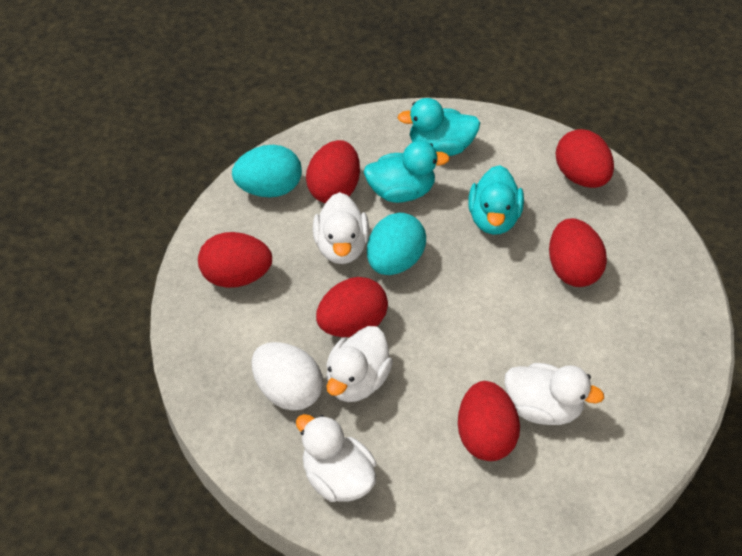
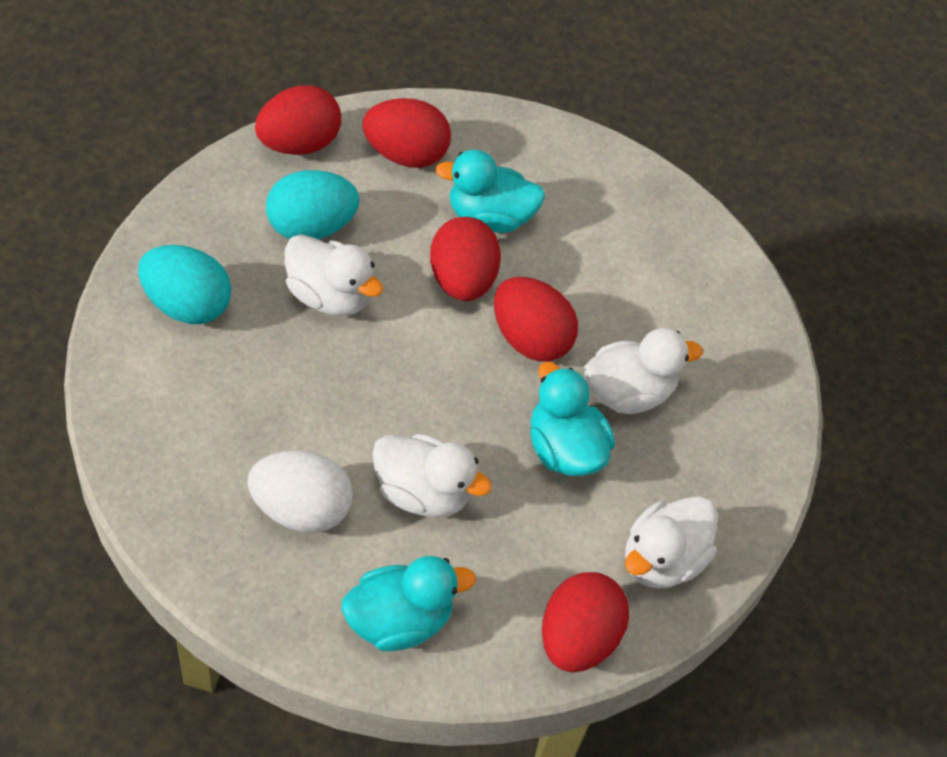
red egg: [198,232,272,288] [306,140,360,203] [316,277,388,337] [458,381,520,461] [549,218,607,287] [556,129,614,188] = 6 -> [255,86,341,155] [363,98,451,168] [430,217,501,301] [494,277,578,362] [542,572,629,672] = 5

